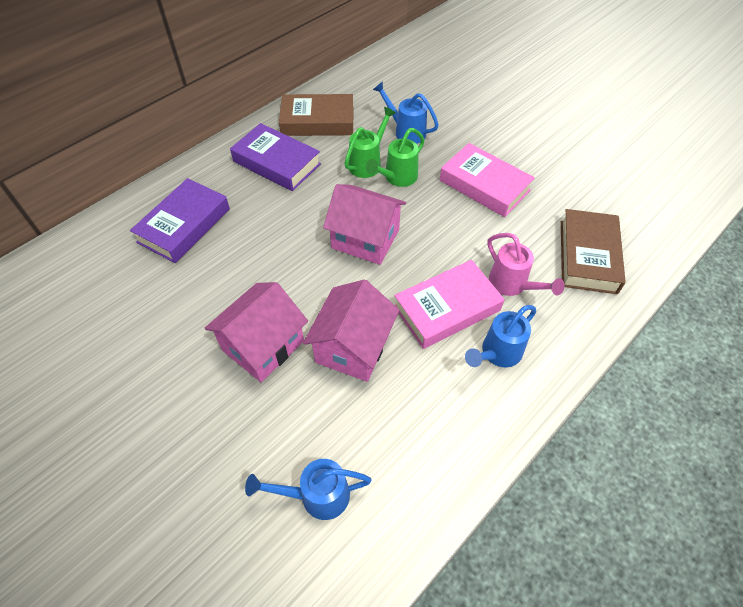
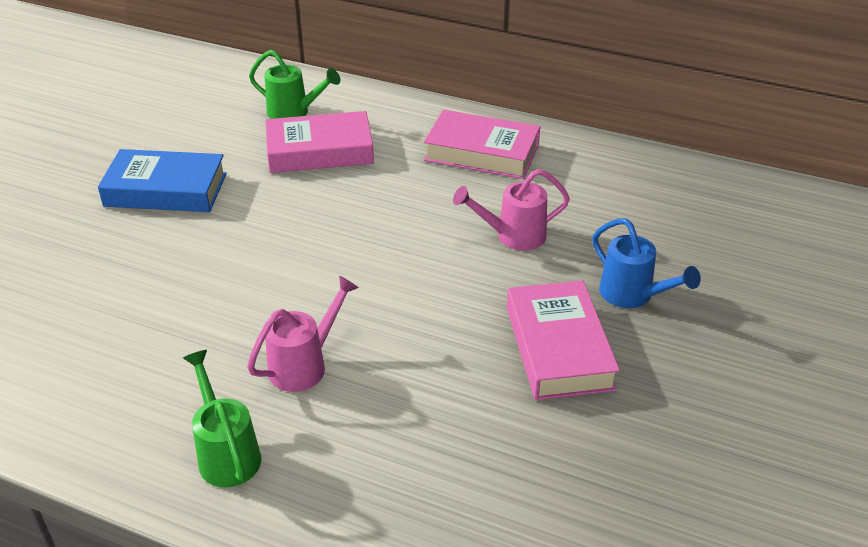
blue book: none = 0 -> [98,149,227,212] = 1
blue watering can: [245,459,372,520] [373,81,439,144] [465,305,536,367] = 3 -> [592,218,701,308] = 1
brown book: [279,94,353,136] [561,209,626,294] = 2 -> none = 0
pink book: [394,260,505,349] [440,143,535,217] = 2 -> [265,111,374,173] [424,110,540,179] [507,280,620,400] = 3
pink house: [204,282,308,382] [303,279,399,382] [323,184,406,265] = 3 -> none = 0
pink watering can: [487,233,565,296] = 1 -> [247,275,359,392] [453,169,570,250] = 2
purple book: [130,178,230,263] [230,123,321,191] = 2 -> none = 0

